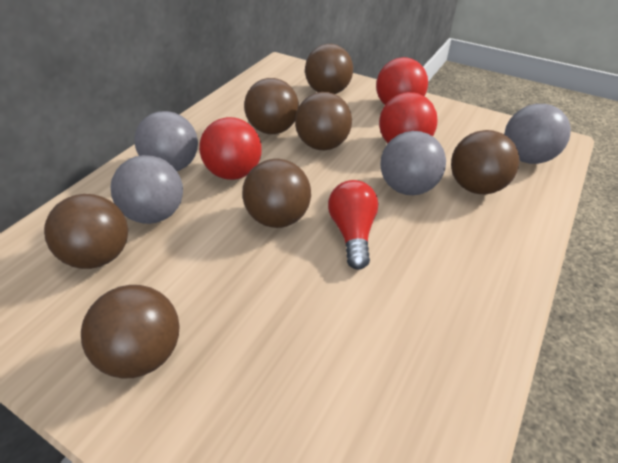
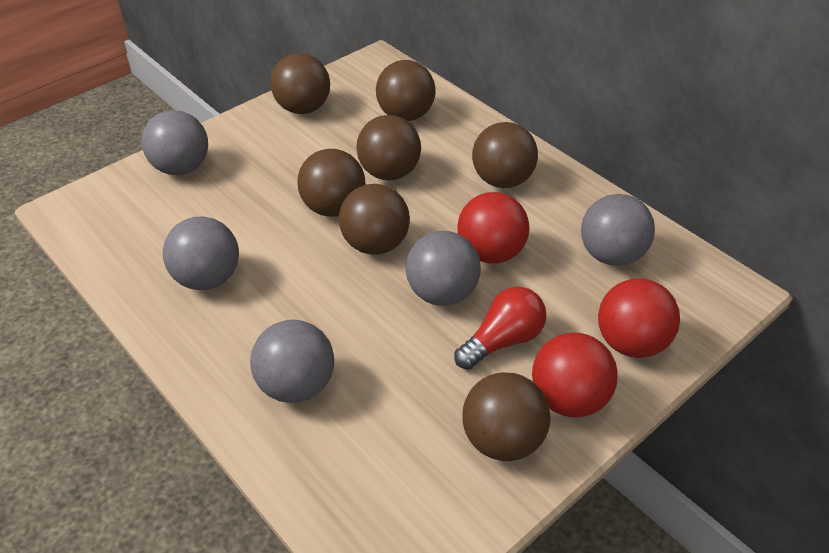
grey ball: [111,155,183,224] [135,111,198,171] [380,131,446,195] [504,104,571,164] = 4 -> [141,110,208,175] [163,217,239,290] [250,320,334,403] [406,231,481,306] [581,194,655,266] = 5

